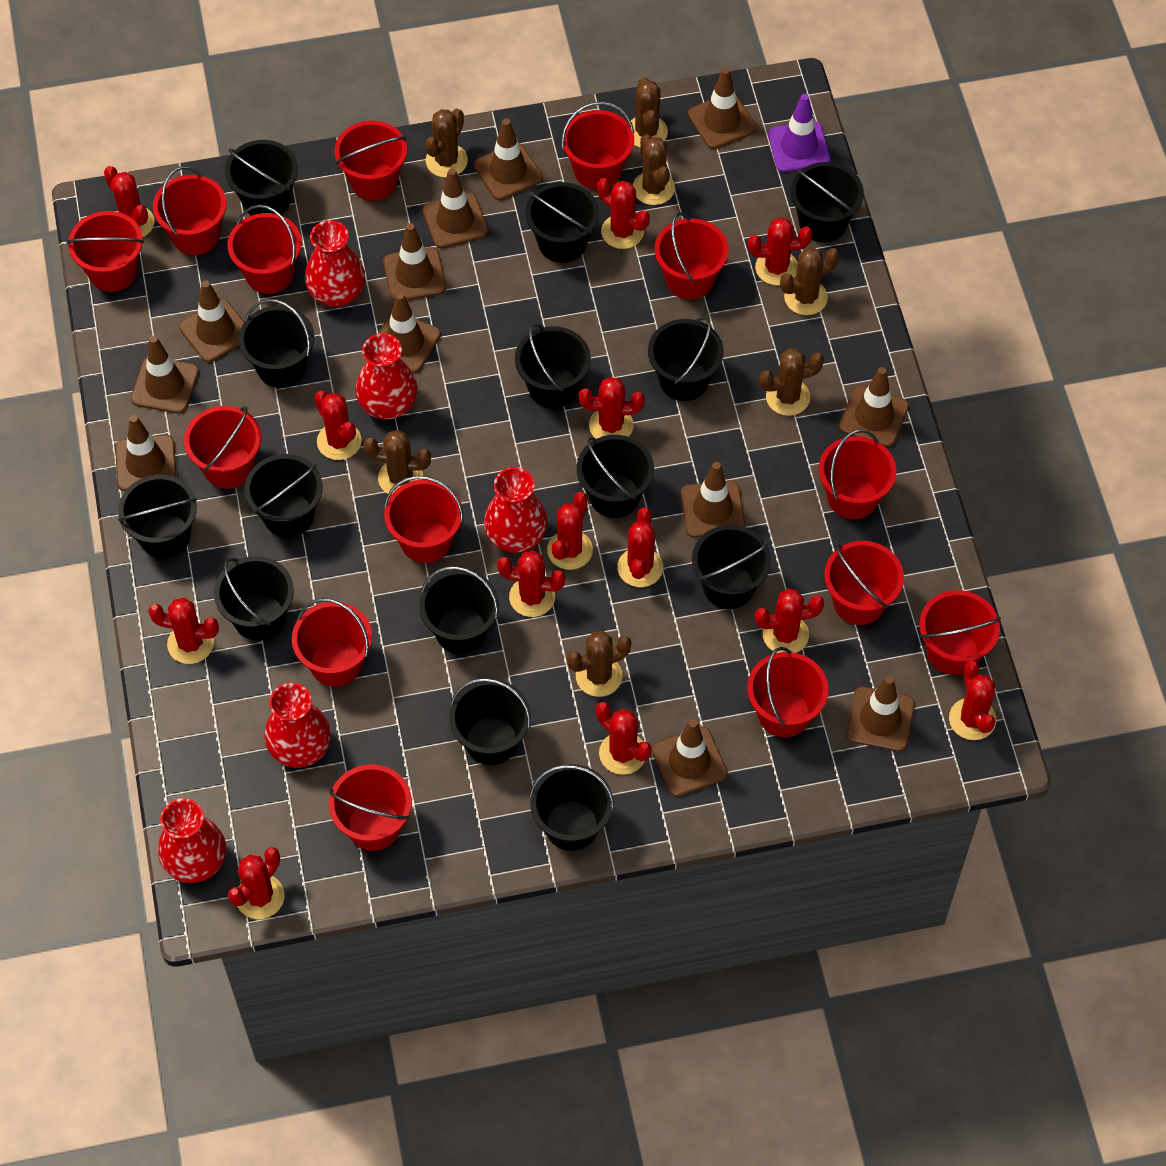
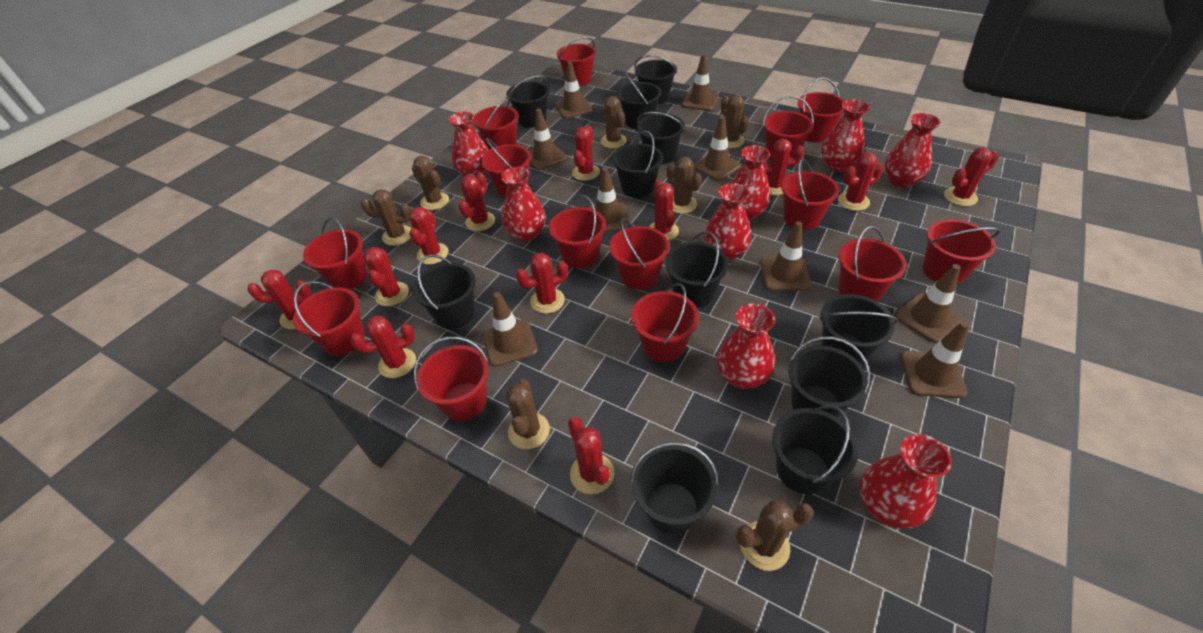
black bucket: [118,475,197,558] [214,556,294,641] [225,140,298,216] [238,299,314,388] [244,454,323,538] [419,566,499,654] [449,678,531,765] [515,323,591,408] [525,182,599,263] [529,764,614,851] [577,435,654,518] [648,317,724,401] [692,525,771,609] [790,162,864,242] = 14 -> [413,254,476,329] [506,76,550,128] [612,131,663,198] [617,73,662,129] [630,442,719,534] [634,55,677,105] [637,112,685,164] [665,231,728,308] [772,405,858,494] [789,336,870,418] [819,294,897,365] = 11
brown traffic cone: [115,415,177,491] [131,336,199,414] [179,280,244,362] [378,292,441,373] [383,223,446,301] [423,168,488,248] [474,119,543,200] [652,719,728,797] [681,462,745,538] [688,67,756,149] [839,367,909,447] [846,676,915,752] = 12 -> [483,292,538,367] [529,108,567,170] [555,61,593,118] [588,167,629,232] [681,54,719,111] [694,116,741,181] [760,221,812,291] [894,264,962,343] [900,321,969,398] = 9
purple traffic cone: [768,94,831,172] = 1 -> none = 0
red cactus: [104,166,155,237] [148,598,219,664] [228,847,285,919] [314,391,362,460] [497,551,565,617] [547,492,593,570] [579,377,645,439] [596,702,652,775] [597,178,650,249] [617,508,663,587] [748,217,813,285] [755,588,824,653] [949,660,996,740] = 13 -> [247,270,311,329] [350,316,416,378] [363,247,409,306] [409,207,449,265] [459,173,495,231] [516,253,568,314] [568,417,614,494] [572,125,600,181] [649,180,679,241] [763,139,804,195] [838,153,883,211] [944,147,999,206] = 12
red vase: [158,798,226,883] [264,683,331,768] [305,220,366,307] [355,333,418,420] [484,467,548,553] = 5 -> [448,112,488,177] [501,167,546,241] [704,183,751,261] [717,304,775,389] [731,145,770,221] [821,99,870,172] [859,434,952,529] [884,113,941,188] = 8

